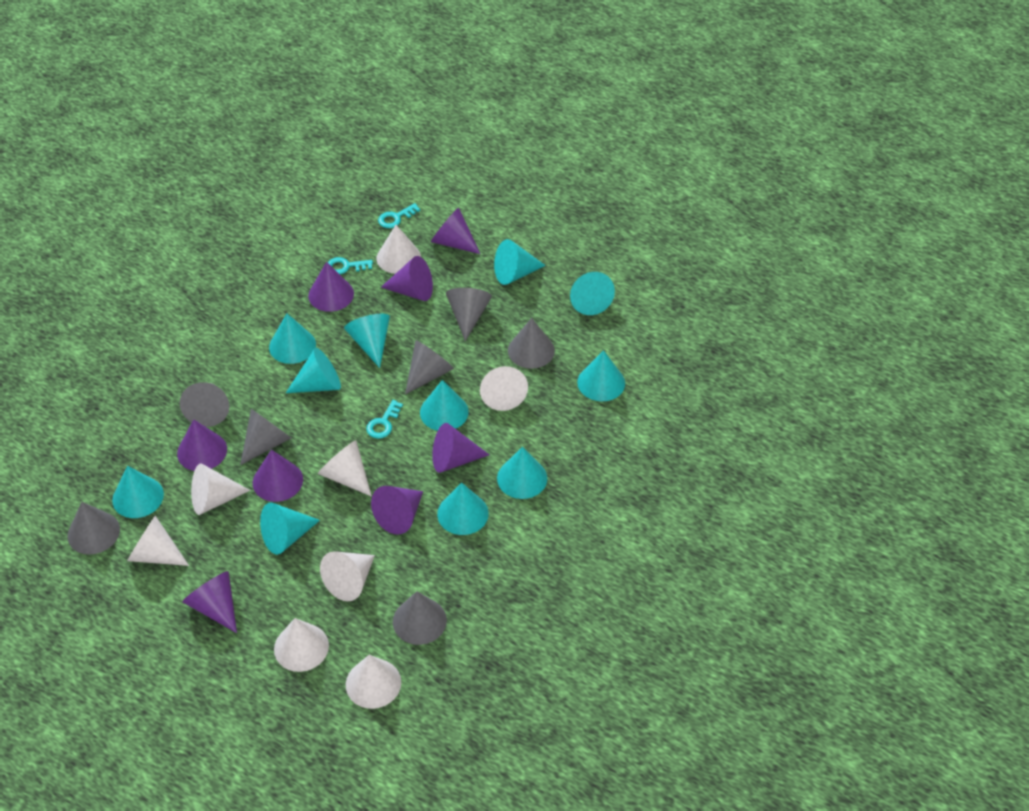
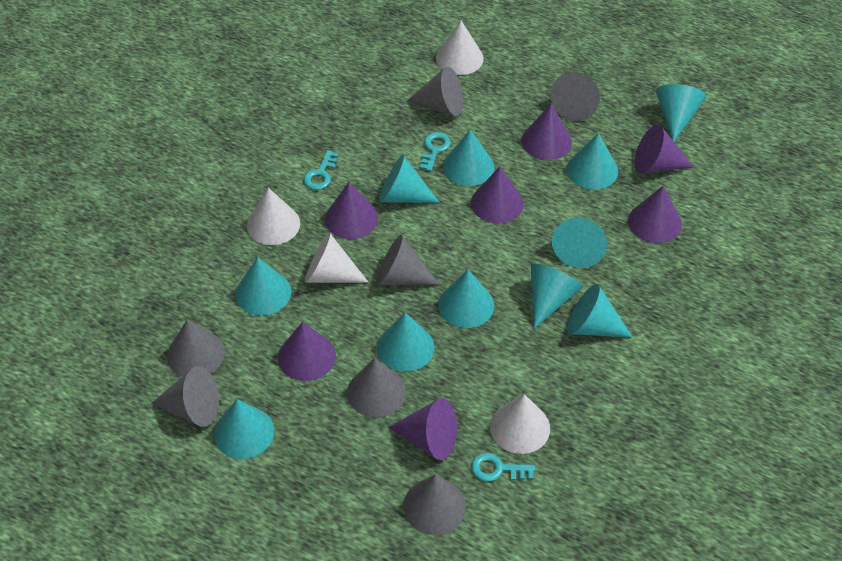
purple cone: [177,419,227,471] [182,571,237,633] [253,450,303,502] [308,262,354,312] [371,486,423,535] [381,256,433,301] [431,207,480,254] [432,423,489,473] = 8 -> [278,322,336,381] [325,182,378,239] [388,398,457,460] [471,167,524,224] [522,104,572,160] [628,186,682,243] [634,125,694,174] = 7
white cone: [127,515,189,566] [191,463,250,515] [274,618,329,672] [318,440,372,497] [320,551,375,601] [346,655,401,709] [377,225,421,274] [480,366,528,411] = 8 -> [247,188,300,245] [305,232,369,283] [436,21,484,75] [490,394,550,454] = 4

